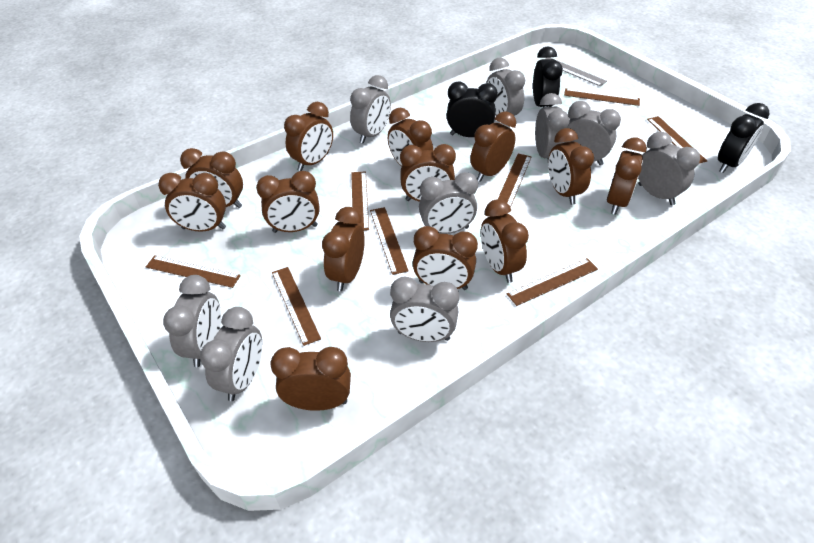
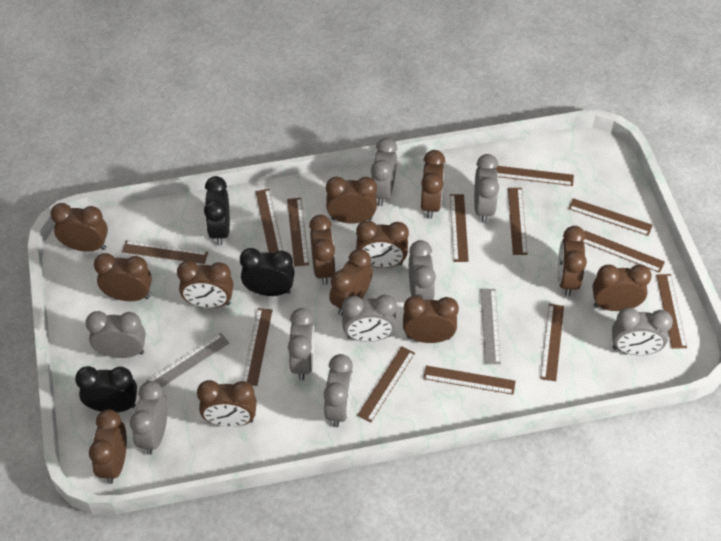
brown ruler: [146,255,241,288] [272,267,321,346] [351,171,369,231] [370,207,409,275] [498,153,532,208] [507,258,598,306] [564,88,640,106] [647,116,707,163] = 8 -> [122,240,208,264] [242,308,273,386] [255,189,283,254] [287,198,309,266] [357,346,415,422] [423,366,516,395] [450,194,469,262] [496,166,574,186] [508,188,528,255] [540,304,564,381] [568,198,653,236] [583,231,665,273] [656,274,687,349] = 13
grey ruler: [545,57,607,86] = 1 -> [146,333,229,387] [480,289,501,364] = 2

